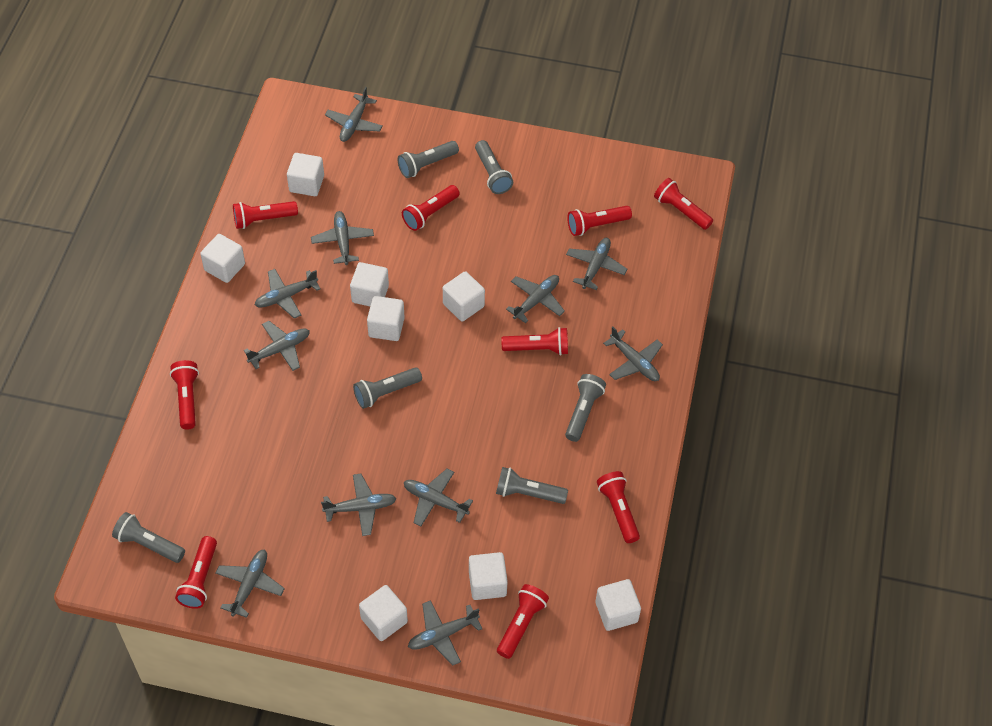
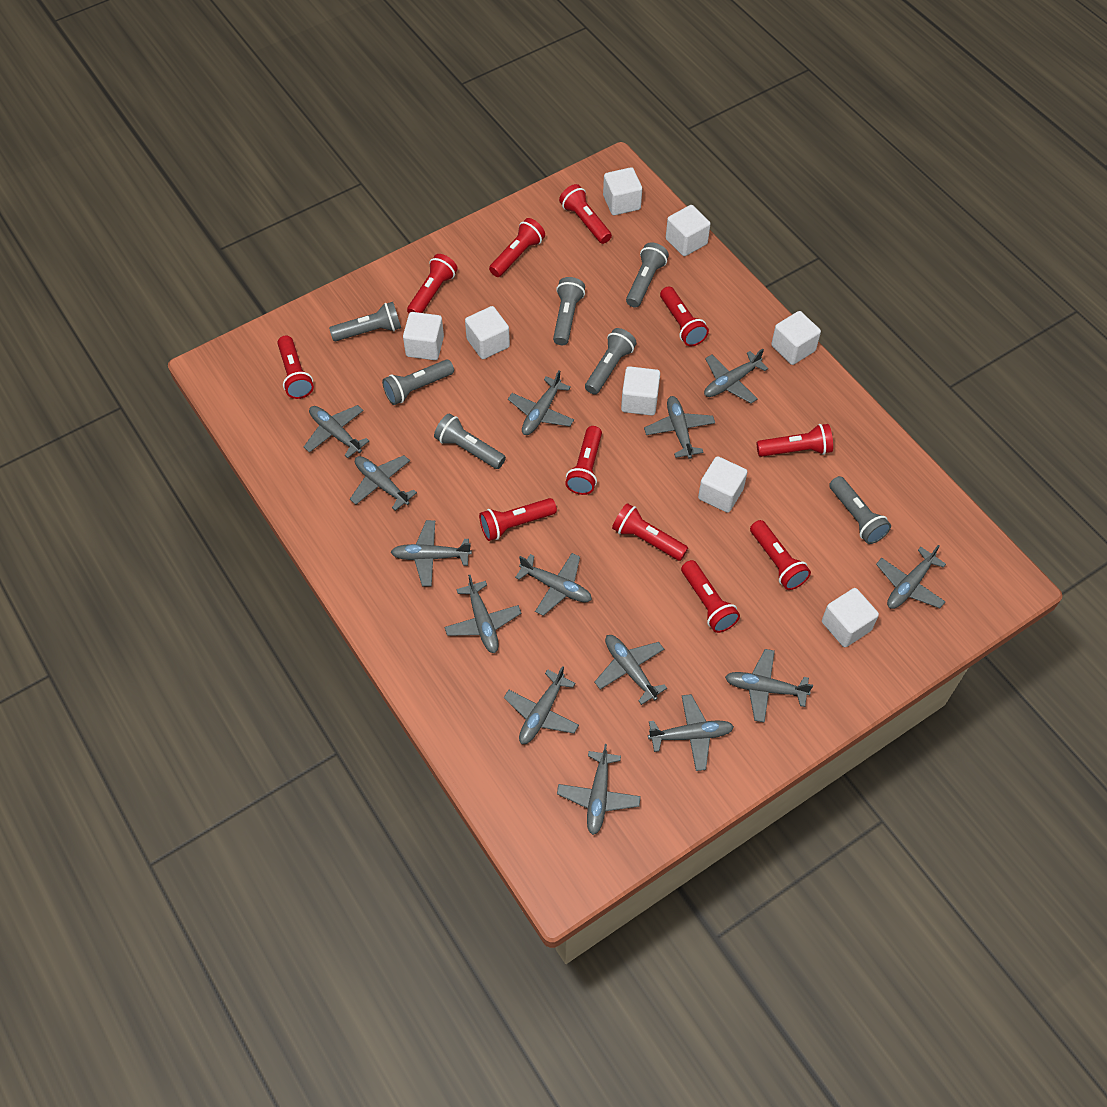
grey flashlight: [112,512,185,563] [353,367,422,409] [398,141,459,178] [475,140,513,194] [496,467,568,504] [565,374,606,442] = 6 -> [329,302,401,341] [382,359,454,405] [434,414,506,469] [553,277,585,345] [585,328,637,394] [626,242,669,308] [829,476,891,544] = 7
grey plane: [215,550,285,618] [244,321,310,371] [255,269,321,318] [311,211,374,265] [321,474,397,536] [325,87,383,142] [404,469,473,526] [408,600,483,666] [506,275,565,323] [566,238,628,290] [603,327,663,381] = 11 -> [304,405,369,458] [350,455,417,511] [391,520,472,586] [444,575,521,653] [504,666,579,744] [508,370,574,435] [515,553,592,616] [557,744,641,835] [595,635,667,705] [644,396,715,459] [648,694,734,771] [704,349,768,403] [725,649,813,723] [876,545,946,609] = 14
red flashlight: [170,360,199,430] [175,536,217,609] [233,201,298,229] [402,185,460,231] [497,584,549,659] [501,327,568,355] [567,206,632,236] [597,471,640,543] [654,178,713,230] = 9 -> [277,336,314,399] [407,254,458,313] [479,498,557,541] [489,218,545,277] [559,184,612,244] [565,426,602,495] [612,503,688,561] [660,286,709,346] [681,560,740,633] [750,520,811,590] [757,424,833,457] = 11

